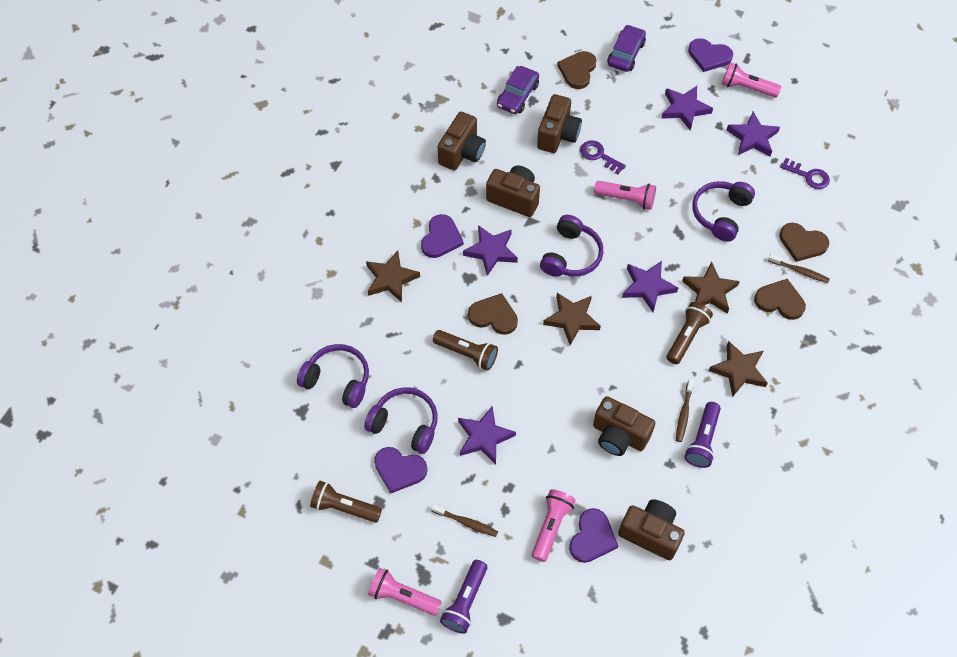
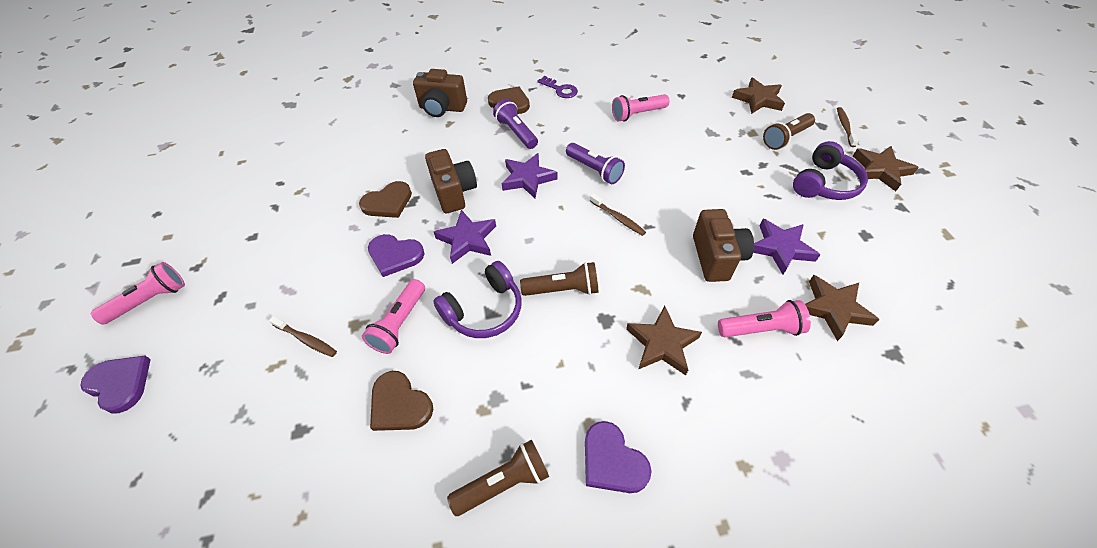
brown camera: [438,112,486,170] [486,166,540,217] [537,94,582,153] [593,396,655,456] [618,500,685,560] = 5 -> [413,69,467,117] [425,149,477,213] [693,209,754,282] = 3
brown heart: [468,293,518,335] [557,51,596,89] [754,279,806,320] [779,223,829,262] = 4 -> [359,181,412,218] [370,371,434,431] [488,86,530,114] = 3
purple car: [497,66,539,114] [607,25,646,72] = 2 -> none = 0
purple headphones: [297,344,369,408] [364,387,438,454] [540,215,604,277] [692,181,755,242] = 4 -> [433,261,522,338] [793,141,868,200] = 2
purple heart: [374,447,428,493] [421,214,464,258] [569,508,618,563] [688,38,733,72] = 4 -> [80,356,151,414] [368,234,425,277] [585,421,652,493] = 3
purple key: [580,140,626,174] [780,158,830,189] = 2 -> [537,76,578,98] = 1
purple star: [458,406,516,465] [463,225,518,276] [622,261,678,312] [661,86,713,131] [727,112,780,156] = 5 -> [434,210,496,264] [502,153,558,198] [753,219,820,275] = 3

